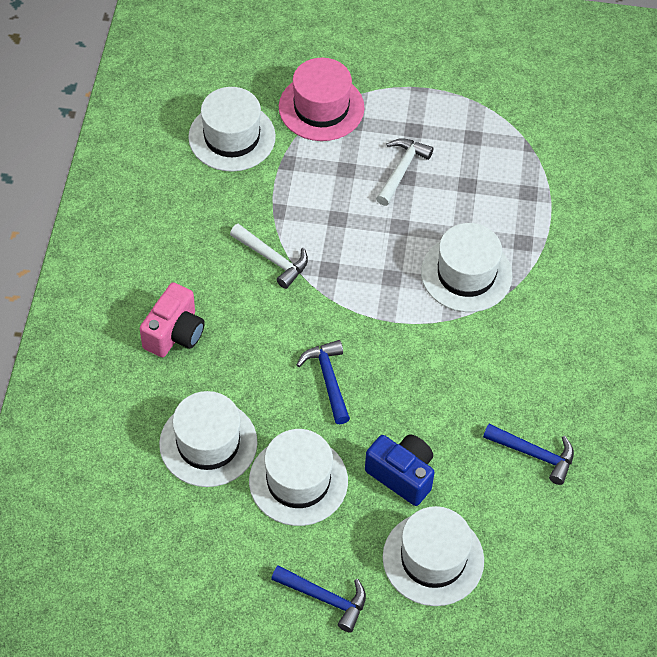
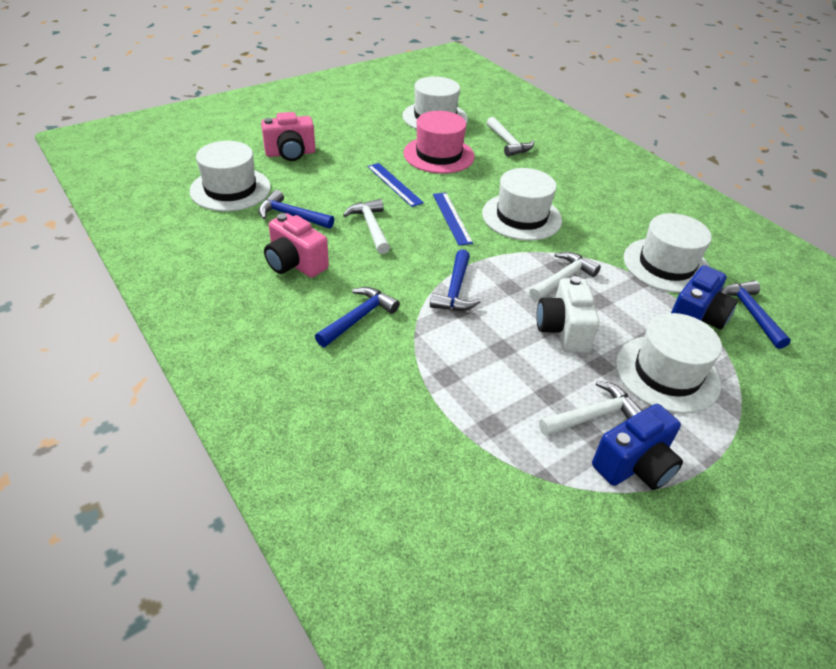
blue camera: [365,435,435,506] = 1 -> [592,404,683,490] [671,265,738,330] = 2
blue hammer: [271,566,366,633] [297,340,350,424] [483,424,574,485] = 3 -> [258,190,334,229] [315,287,400,347] [430,249,480,311] [720,281,791,349] = 4
blue ruler: none = 0 -> [367,163,424,207] [433,193,473,246] = 2
pink camera: [140,283,205,357] = 1 -> [261,112,315,161] [264,213,329,278] = 2
white camera: none = 0 -> [536,276,600,353] = 1
white hammer: [230,224,308,289] [376,138,433,206] = 2 -> [343,199,390,254] [486,117,534,157] [529,252,601,302] [539,381,643,437] = 4

